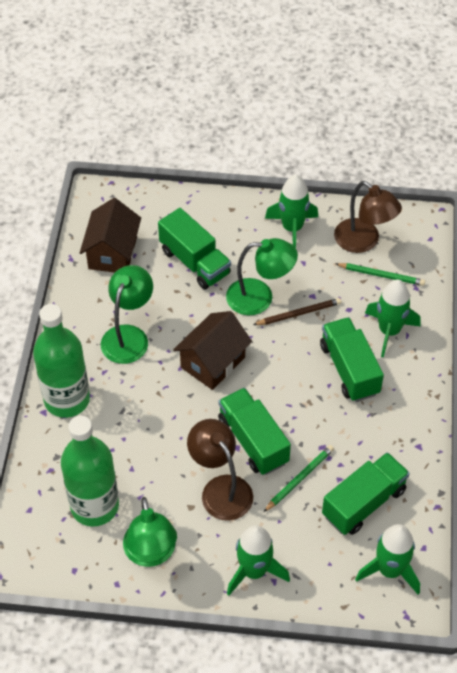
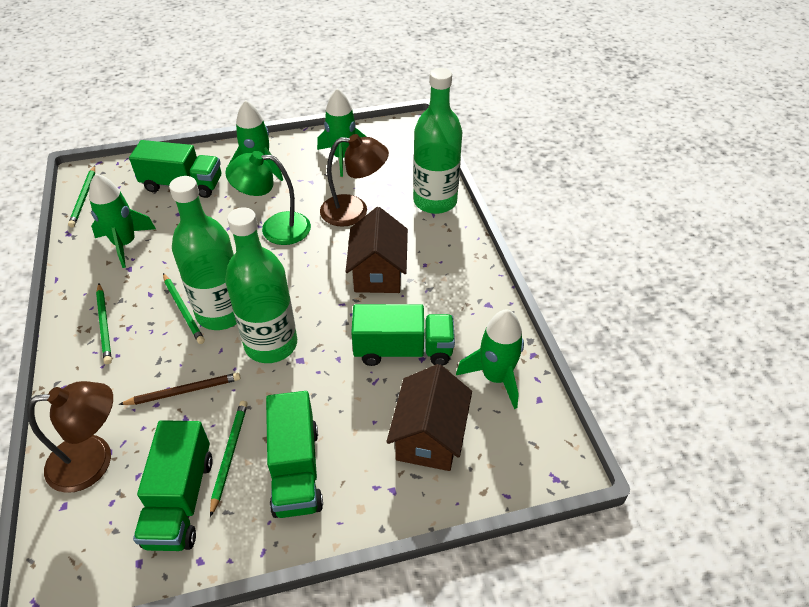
green bottle: [33,304,90,418] [61,416,119,527] = 2 -> [169,176,237,330] [225,207,297,363] [413,68,462,214] = 3
green lamp: [101,265,153,364] [123,497,177,567] [226,238,298,315] = 3 -> [225,151,311,245] = 1
green pencil: [264,445,334,512] [335,263,425,286] = 2 -> [68,166,95,227] [96,284,112,364] [163,273,205,344] [210,401,248,517] = 4

